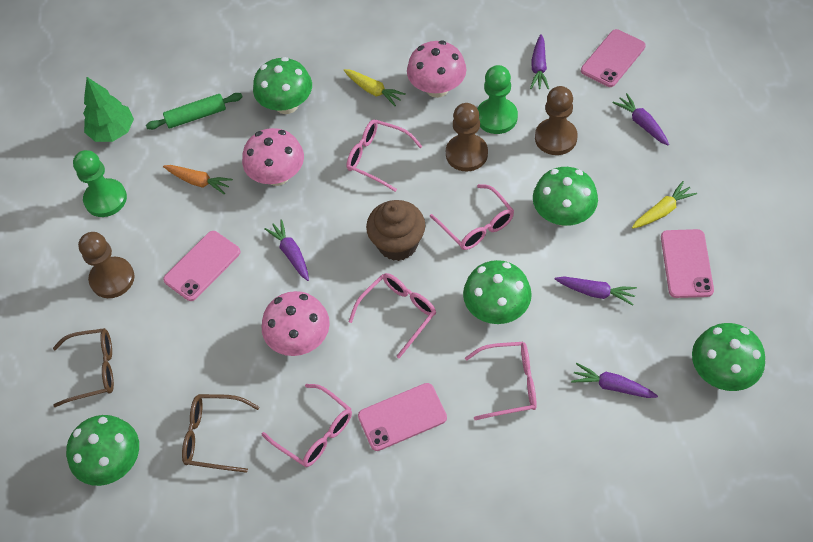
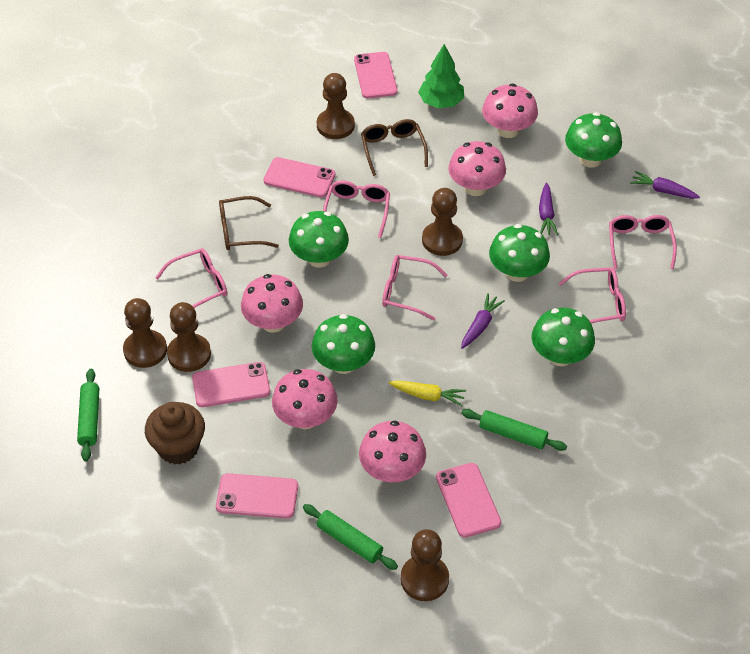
brown pawn: [78,232,135,298] [446,103,488,171] [535,86,578,155] = 3 -> [123,298,167,368] [167,302,211,372] [317,73,355,139] [401,529,449,601] [422,188,463,256] = 5
green pawn: [73,150,127,217] [477,65,518,134] = 2 -> none = 0
green rolling pin: [146,93,243,130] = 1 -> [77,369,99,461] [303,504,398,570] [461,409,567,451] = 3
orange carrot: [163,165,233,194] = 1 -> none = 0
pink mushroom: [242,128,304,186] [262,291,330,356] [407,40,466,98] = 3 -> [241,274,303,333] [272,369,338,429] [359,421,426,482] [448,141,506,196] [482,84,538,138] = 5
pink phone: [163,231,241,301] [358,383,447,451] [581,29,646,87] [661,229,714,298] = 4 -> [192,362,270,407] [216,473,298,519] [263,157,335,197] [354,52,398,98] [436,463,501,538] = 5
purple carrot: [264,219,309,281] [530,34,549,89] [555,276,637,305] [571,363,658,398] [613,93,669,146] = 5 -> [461,293,505,349] [539,183,559,236] [630,171,700,199] = 3
yellow carrot: [344,69,406,106] [632,181,697,229] = 2 -> [388,380,466,406] = 1

